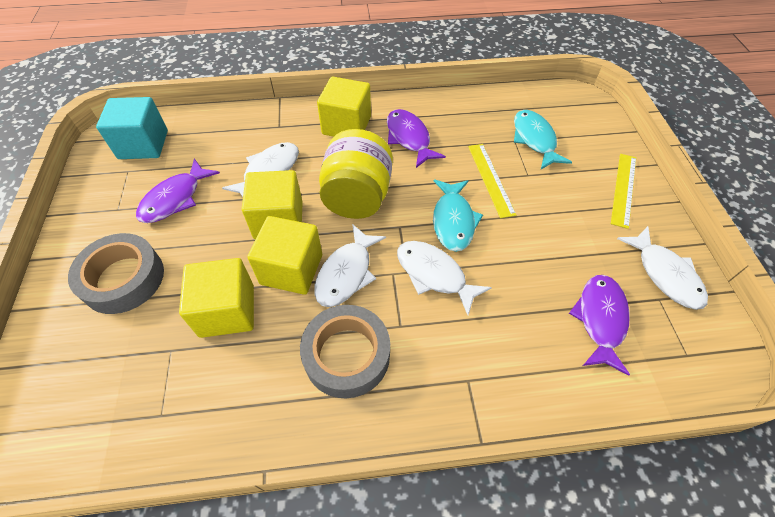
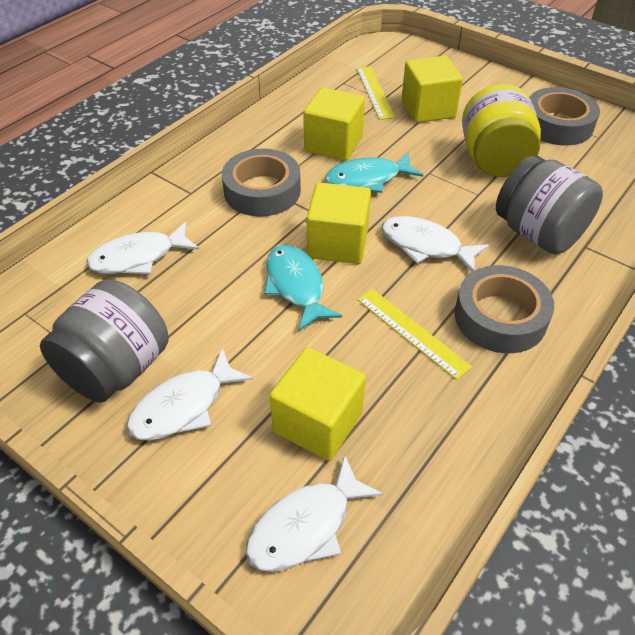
grey jar: none = 0 -> [40,280,168,403] [496,155,603,254] = 2
grey tape: [68,233,164,314] [300,305,390,398] = 2 -> [222,149,301,217] [455,265,554,353] [529,87,600,146] = 3
purple fish: [136,159,220,223] [387,109,446,168] [569,275,630,376] = 3 -> none = 0
turquoise cube: [96,97,168,159] = 1 -> none = 0

